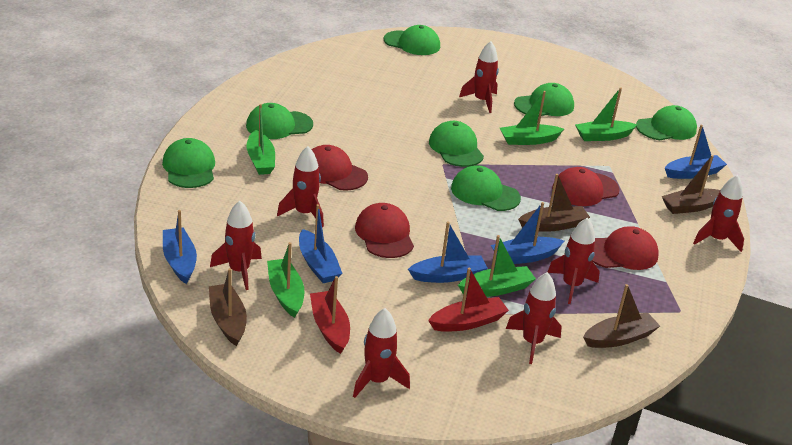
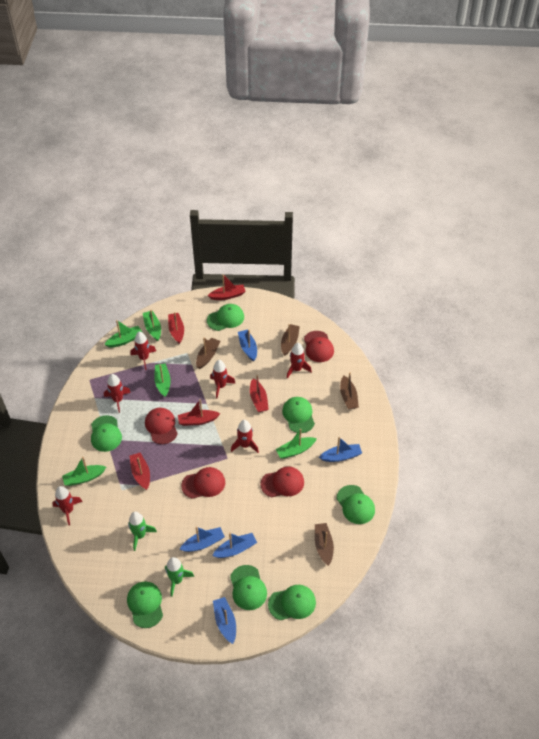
green rocket: none = 0 -> [128,512,157,551] [165,557,194,597] = 2
red boat: [310,276,350,354] [428,268,509,332] = 2 -> [130,453,150,490] [168,312,184,344] [178,399,220,426] [208,274,246,300] [250,375,269,412] = 5
red rocket: [210,201,262,290] [277,146,324,227] [353,308,410,398] [459,41,499,113] [506,272,562,364] [548,217,600,304] [693,175,744,252] = 7 -> [53,486,83,526] [104,374,131,413] [130,332,156,370] [210,360,236,398] [231,420,259,453] [287,343,312,379] = 6

